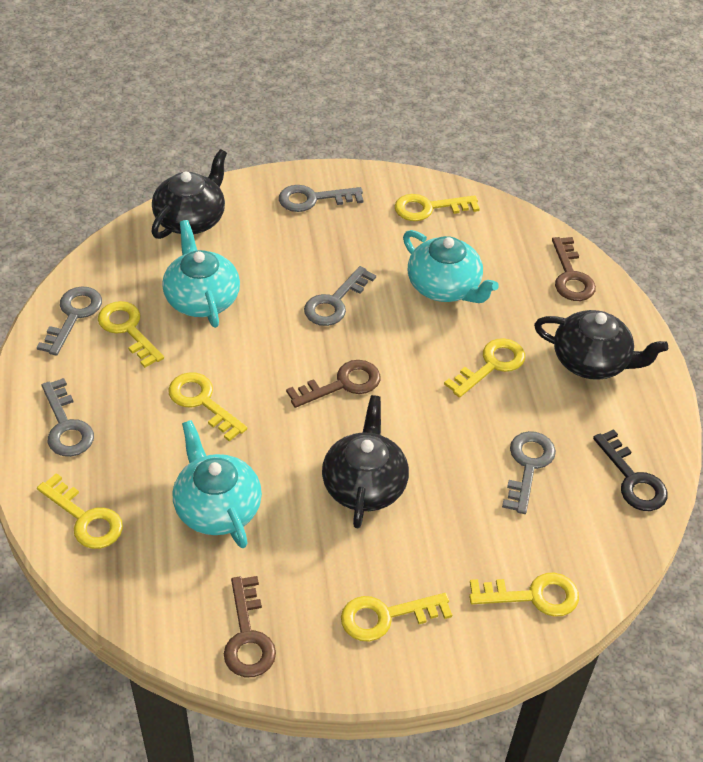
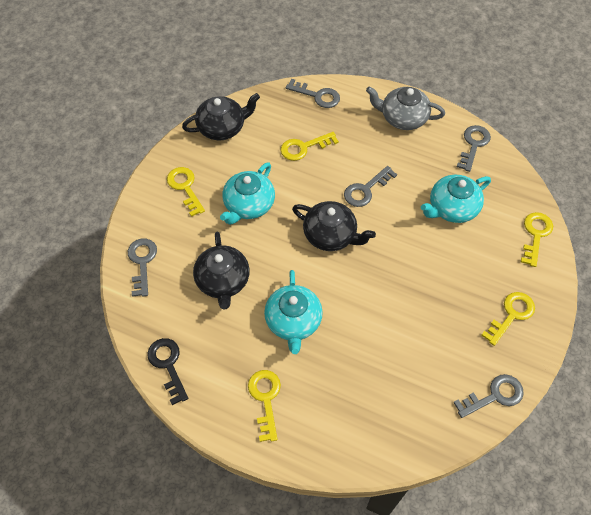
brown key: [224,576,276,677] [286,360,380,408] [552,237,596,301] = 3 -> none = 0
grey teapot: none = 0 -> [366,86,445,130] = 1
yellow key: [37,473,123,549] [98,301,164,368] [168,372,247,441] [341,593,452,642] [395,194,480,221] [444,338,525,398] [469,573,579,617] = 7 -> [167,167,205,217] [248,370,281,442] [281,132,339,161] [481,292,535,346] [521,212,553,267] = 5

